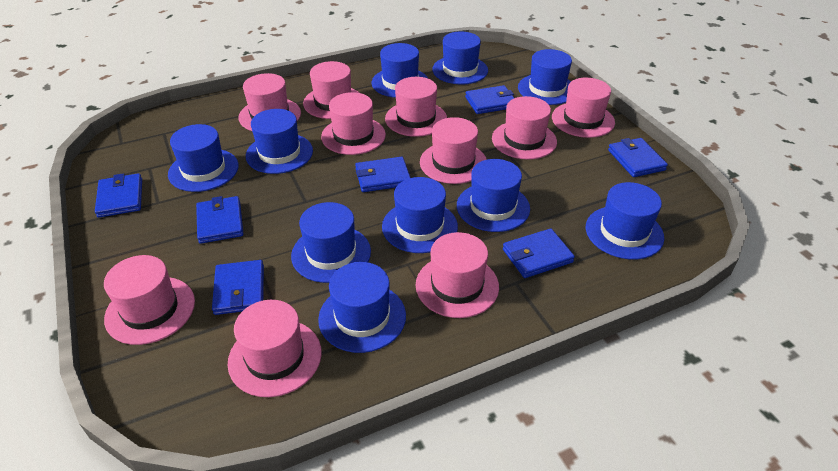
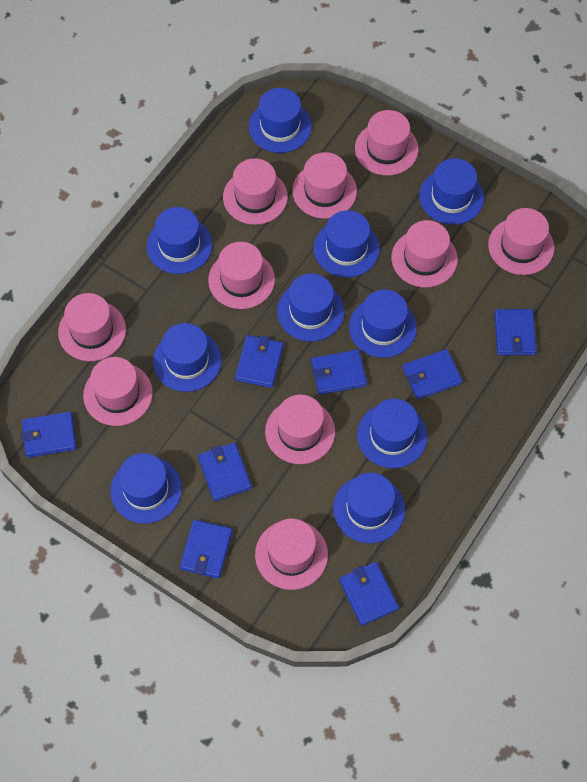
blue wallet: [95,173,142,218] [196,196,243,244] [212,260,264,315] [355,157,411,192] [465,85,514,114] [503,228,575,278] [608,138,668,177] = 7 -> [21,412,77,458] [180,520,233,579] [198,443,252,501] [235,335,284,388] [311,349,367,395] [339,562,399,626] [402,349,463,400] [494,309,537,355] = 8

